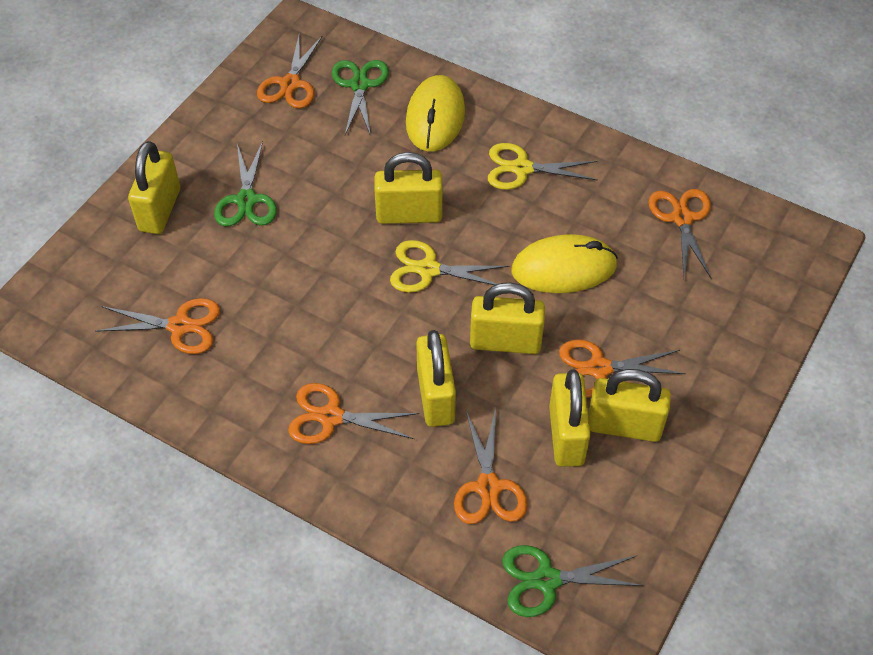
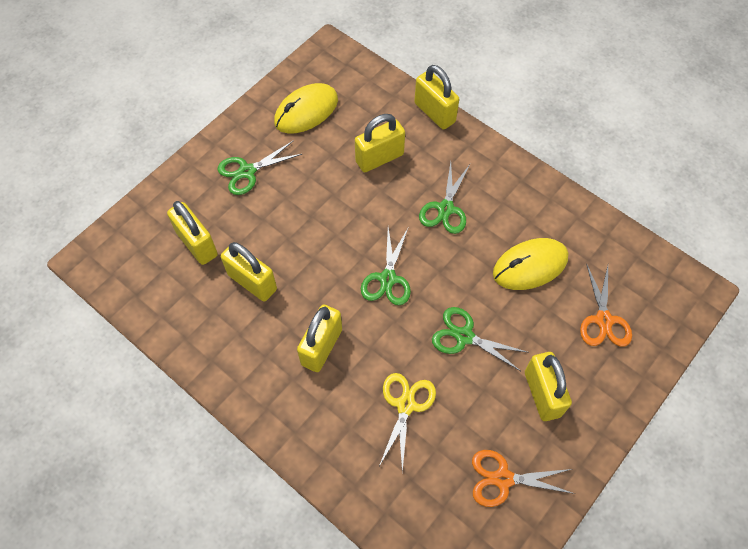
green scissors: [214,141,277,226] [332,60,389,136] [502,545,644,617] = 3 -> [218,140,302,195] [361,227,411,305] [419,162,470,234] [432,307,529,371] = 4
orange scissors: [95,298,220,354] [257,36,322,108] [288,383,419,444] [454,408,527,524] [559,339,686,398] [648,189,712,279] = 6 -> [472,450,575,507] [580,263,632,346] = 2
yellow scissors: [390,240,510,293] [488,143,598,190] = 2 -> [379,373,436,472] = 1

